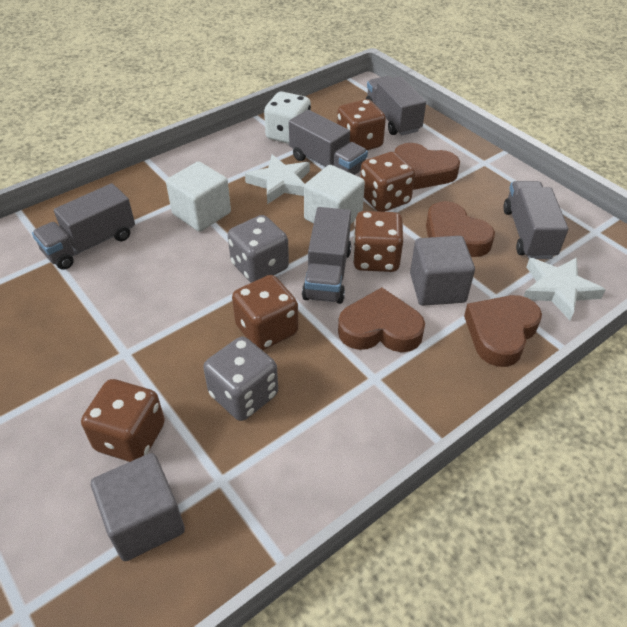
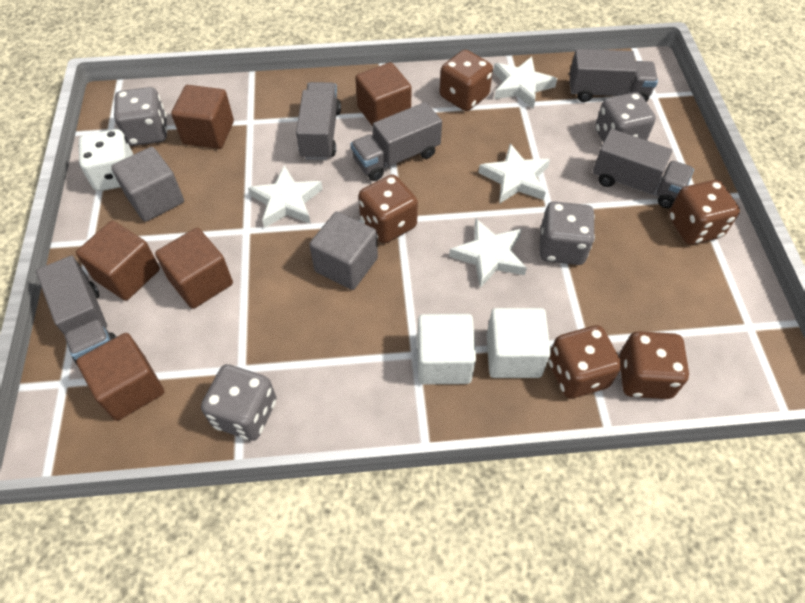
brown cube: none = 0 -> [76,221,160,301] [76,333,164,421] [155,228,233,309] [171,85,234,149] [355,62,411,126] = 5
brown heart: [338,288,425,352] [395,143,460,190] [426,201,495,257] [464,295,542,367] = 4 -> none = 0
grey dice: [203,337,278,421] [228,215,289,283] = 2 -> [114,87,167,146] [201,364,277,441] [540,202,595,265] [595,92,656,143] = 4
white star: [245,154,310,204] [524,257,606,320] = 2 -> [248,165,323,228] [449,218,527,288] [479,144,550,204] [493,57,557,109] = 4

